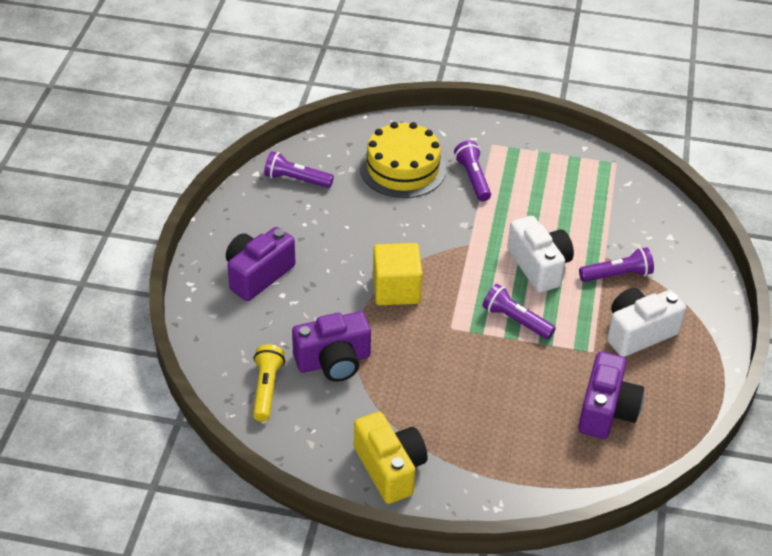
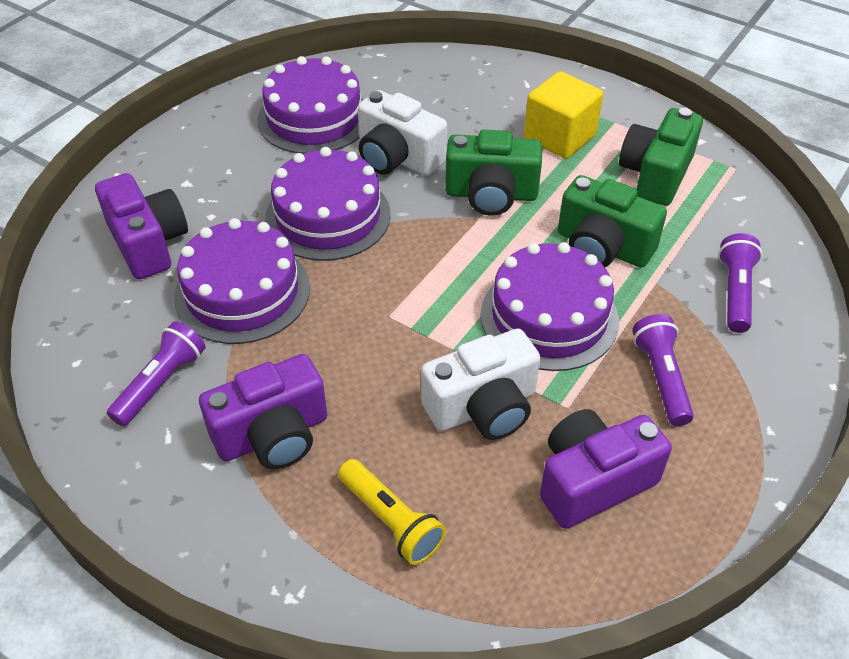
green camera: none = 0 -> [445,129,542,216] [558,175,667,268] [619,108,703,206] = 3
purple cake: none = 0 -> [174,218,310,344] [258,56,363,154] [265,147,391,261] [481,242,619,371] = 4
purple flashlight: [264,151,334,188] [454,140,491,202] [482,284,556,339] [579,247,654,282] = 4 -> [107,321,206,426] [632,314,694,426] [718,233,762,333] = 3
yellow cake: [360,122,446,198] = 1 -> none = 0
yellow camera: [354,412,428,504] = 1 -> none = 0

